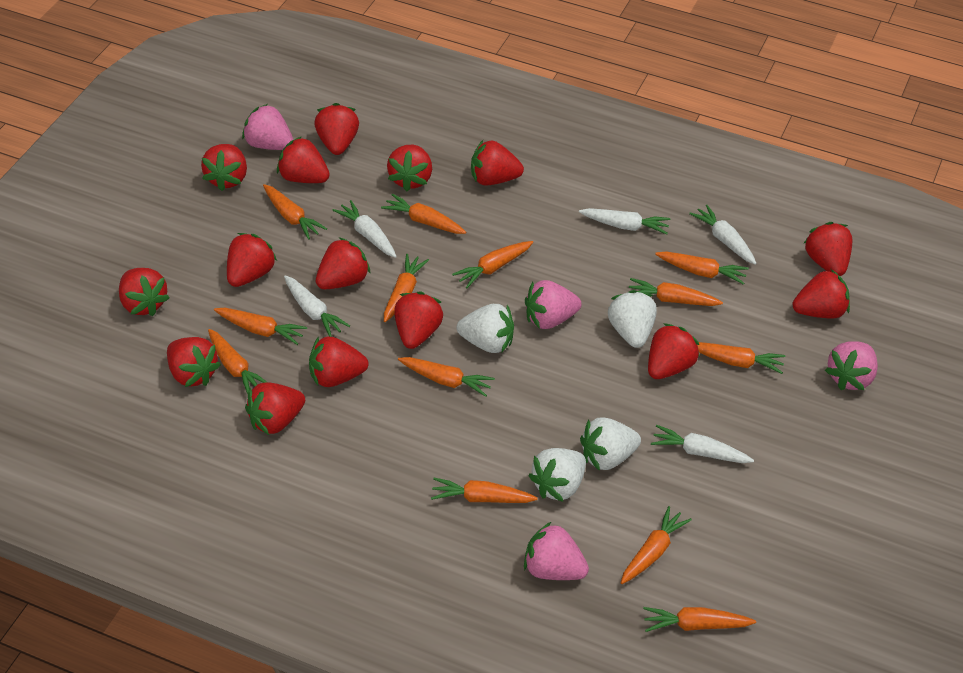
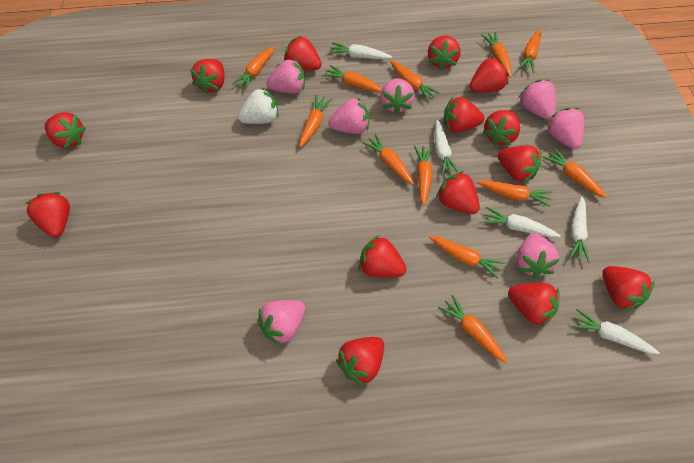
orange carrot: [208,329,267,394] [214,308,307,345] [263,184,327,240] [381,194,466,234] [384,254,429,322] [398,357,495,397] [431,478,538,503] [452,241,533,288] [621,506,692,584] [629,278,723,306] [643,607,756,632] [655,252,749,285] [697,342,785,374] = 13 -> [232,46,274,90] [300,95,332,147] [323,65,382,93] [362,134,414,185] [390,61,440,102] [414,146,432,205] [429,236,505,279] [438,295,507,363] [477,180,553,207] [481,32,512,77] [518,29,541,73] [543,148,606,198] = 12
pink strawberry: [242,104,293,150] [524,522,589,580] [525,280,581,329] [825,341,878,390] = 4 -> [257,300,305,346] [266,59,305,94] [328,98,369,134] [380,78,415,115] [516,233,560,278] [519,80,556,119] [545,108,584,149] = 7
red strawberry: [119,268,170,316] [167,337,221,387] [201,144,247,191] [227,233,277,287] [245,382,305,435] [277,136,330,183] [309,336,368,387] [314,103,359,155] [316,237,371,289] [387,145,432,191] [394,291,443,349] [471,140,524,185] [648,323,700,379] [793,269,850,319] [803,222,852,276] = 15 -> [26,192,70,238] [45,112,86,149] [190,59,225,94] [284,36,322,70] [336,337,384,386] [359,235,406,278] [428,36,461,70] [436,171,480,214] [443,97,485,133] [470,57,509,92] [483,110,520,146] [498,145,542,183] [508,283,559,327] [602,266,655,311] = 14
white strawberry: [457,304,514,353] [528,448,586,502] [580,417,641,471] [608,290,657,348] = 4 -> [238,87,279,124] = 1

